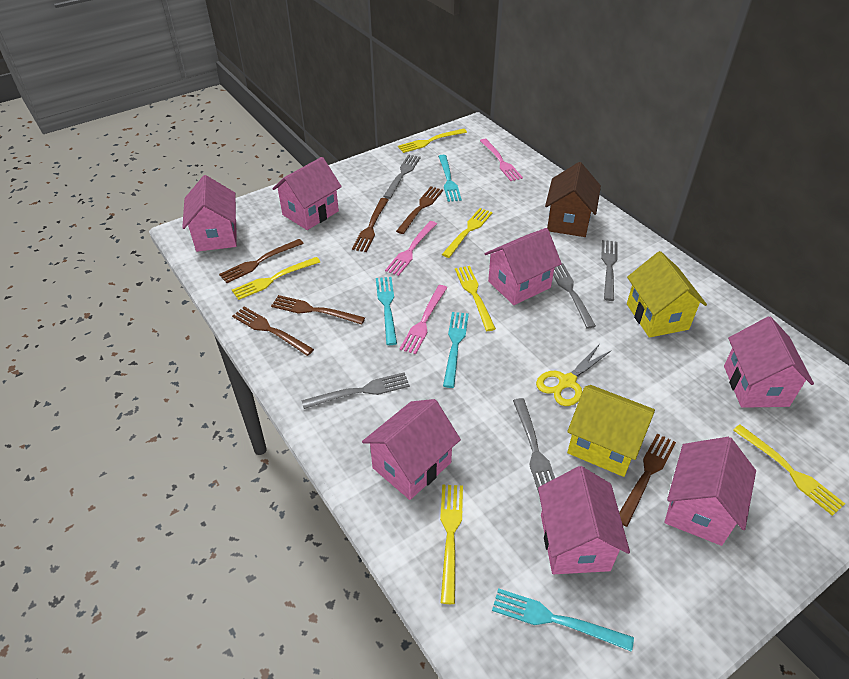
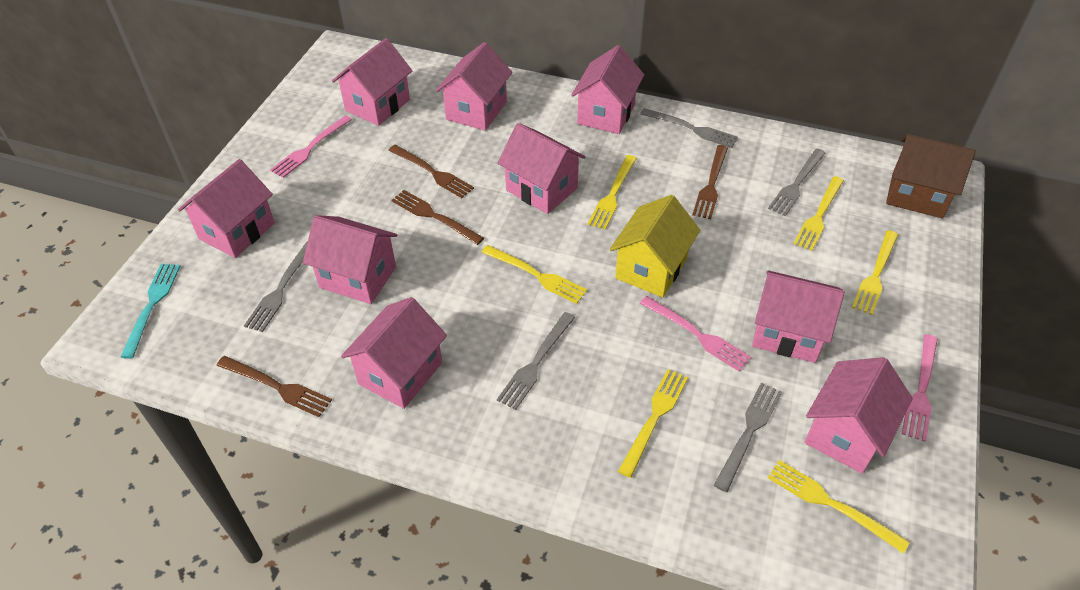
brown fork: [219,239,304,283] [232,307,314,356] [271,295,365,325] [352,198,388,252] [396,186,443,234] [619,433,676,527] = 6 -> [216,356,332,417] [388,145,474,198] [391,190,484,245] [692,145,728,219] = 4
pink house: [182,175,237,252] [272,157,342,230] [362,399,461,500] [485,228,562,305] [538,466,630,574] [665,437,756,546] [724,316,814,408] = 7 -> [178,159,275,258] [303,215,397,304] [332,38,412,126] [341,297,447,409] [436,42,513,131] [498,123,586,214] [571,45,644,134] [752,270,845,363] [804,357,913,474] = 9
turquoise fork: [376,277,397,345] [438,155,462,202] [443,312,469,388] [492,588,634,652] = 4 -> [121,264,181,359] = 1
yellow house: [567,385,655,477] [627,251,707,338] = 2 -> [610,195,700,297] = 1
yellow scissors: [536,344,612,406] = 1 -> none = 0

